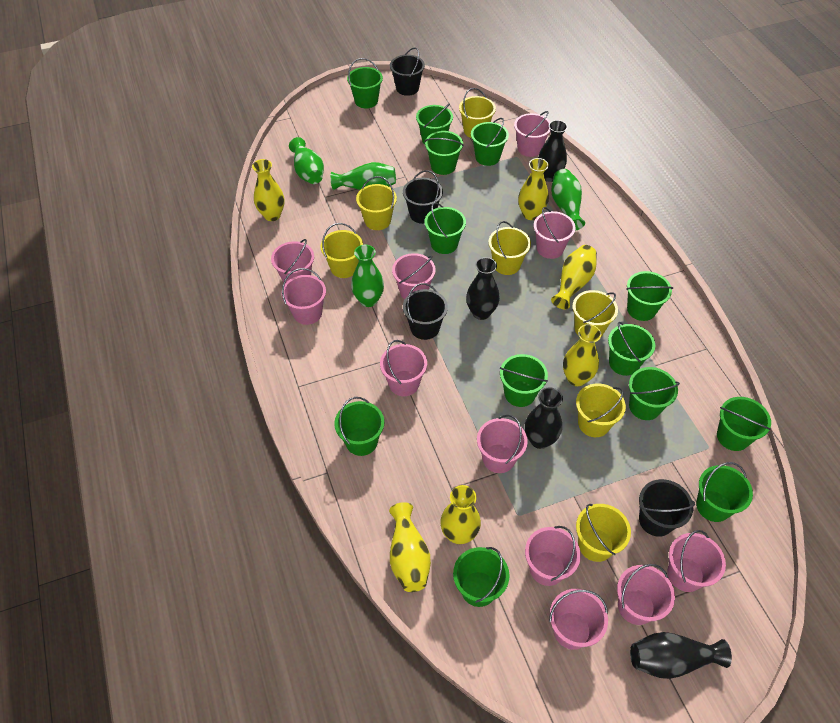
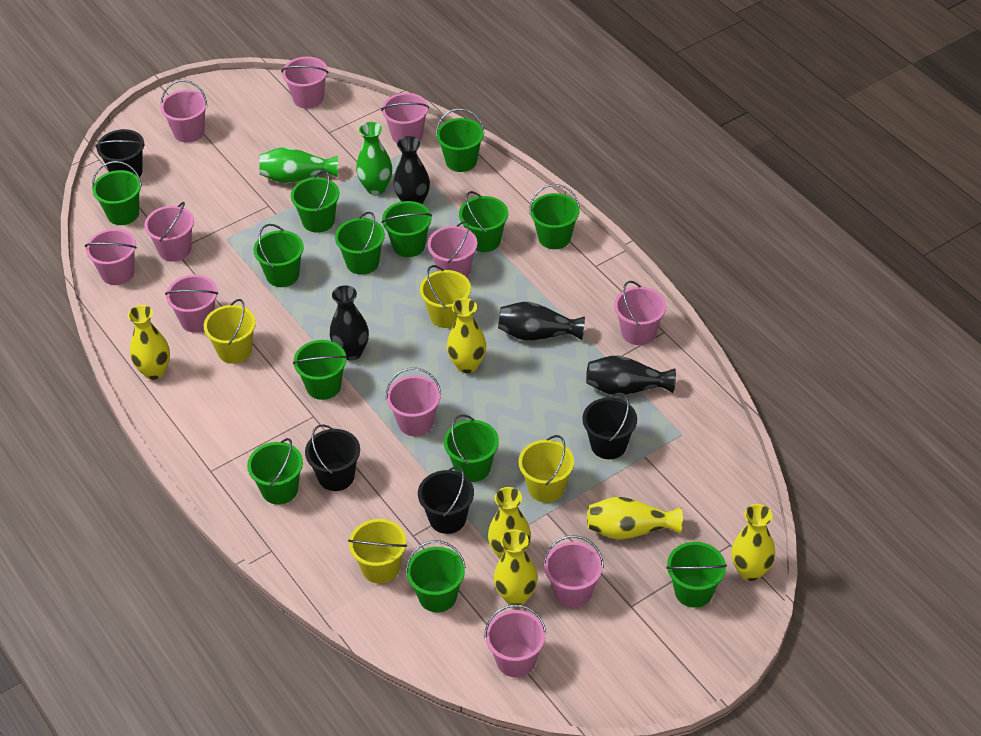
green vase: [289,137,324,184] [330,162,396,190] [351,245,384,307] [551,169,585,231] = 4 -> [259,147,338,183] [356,122,392,195] = 2
yellow bucket: [320,223,363,278] [356,176,397,230] [459,88,496,138] [488,221,531,275] [573,290,618,337] [576,383,626,437] [576,504,631,562] = 7 -> [204,299,256,364] [348,519,407,584] [420,265,471,328] [518,435,574,503] = 4

